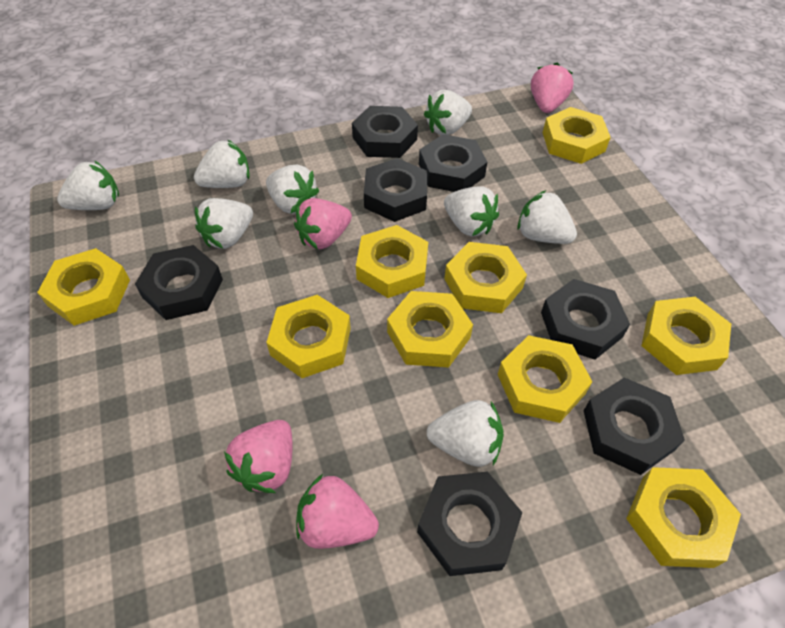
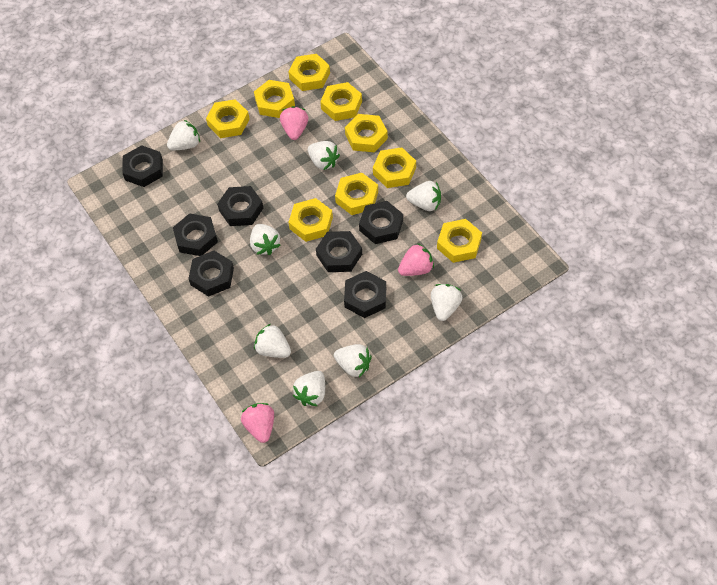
pink strawberry: [224,420,293,493] [294,198,352,249] [296,474,379,549] [531,63,574,113] = 4 -> [241,403,274,443] [280,106,308,140] [398,243,434,276] = 3

